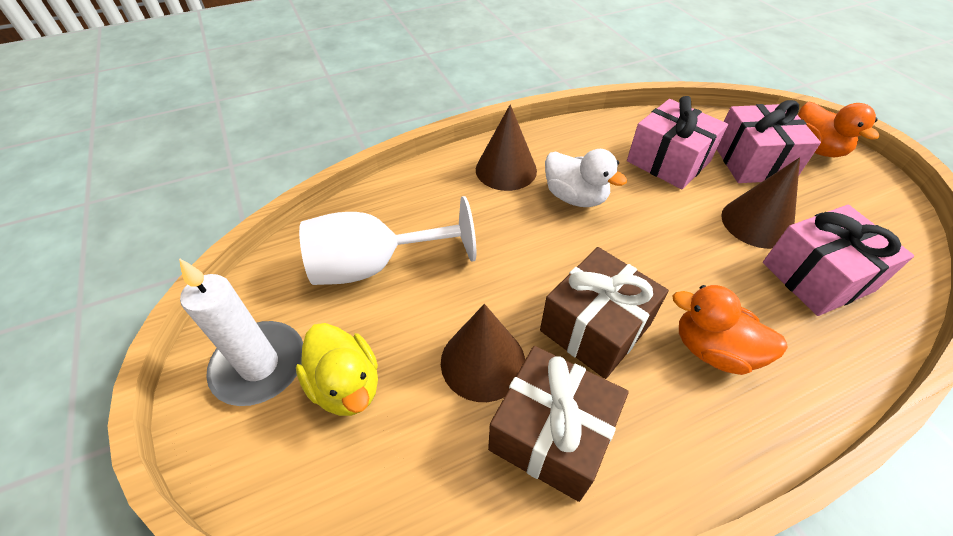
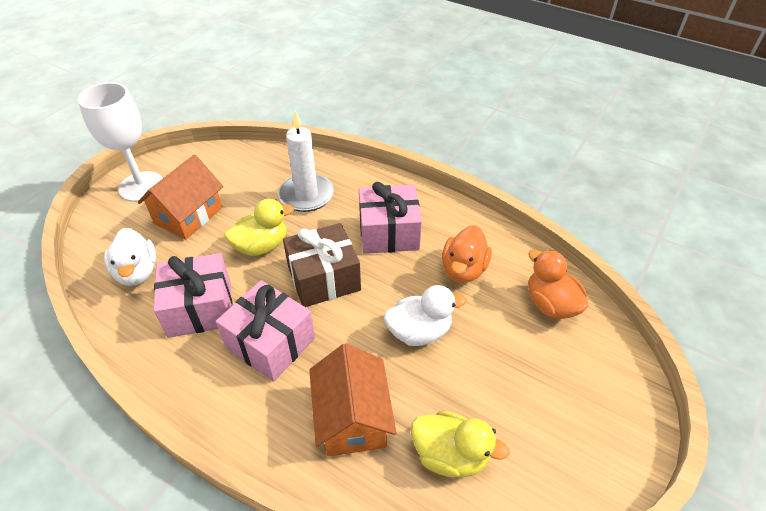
brown cone: [441,304,525,402] [476,104,537,191] [721,157,800,249] = 3 -> none = 0
brown gift: [488,346,629,502] [540,247,669,379] = 2 -> [283,223,361,307] = 1
orange house: none = 0 -> [138,155,223,240] [309,344,396,457] = 2
white duck: [545,149,627,207] = 1 -> [104,228,156,286] [384,285,466,346] = 2
yellow duck: [296,323,378,416] = 1 -> [224,199,294,256] [411,411,510,477] = 2

